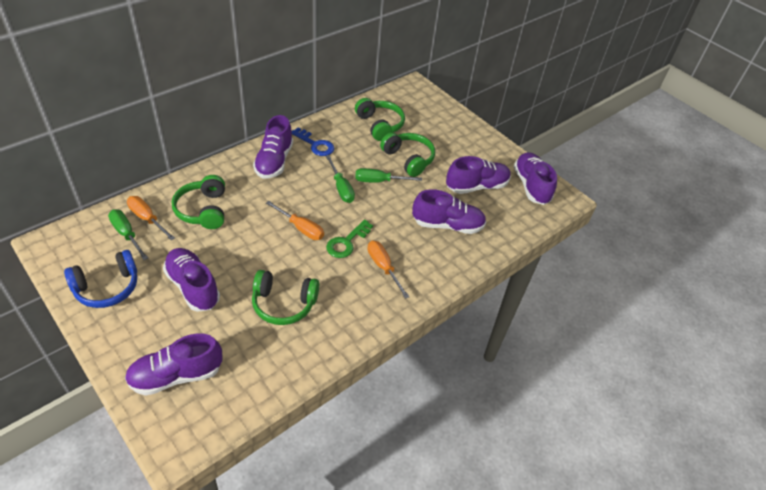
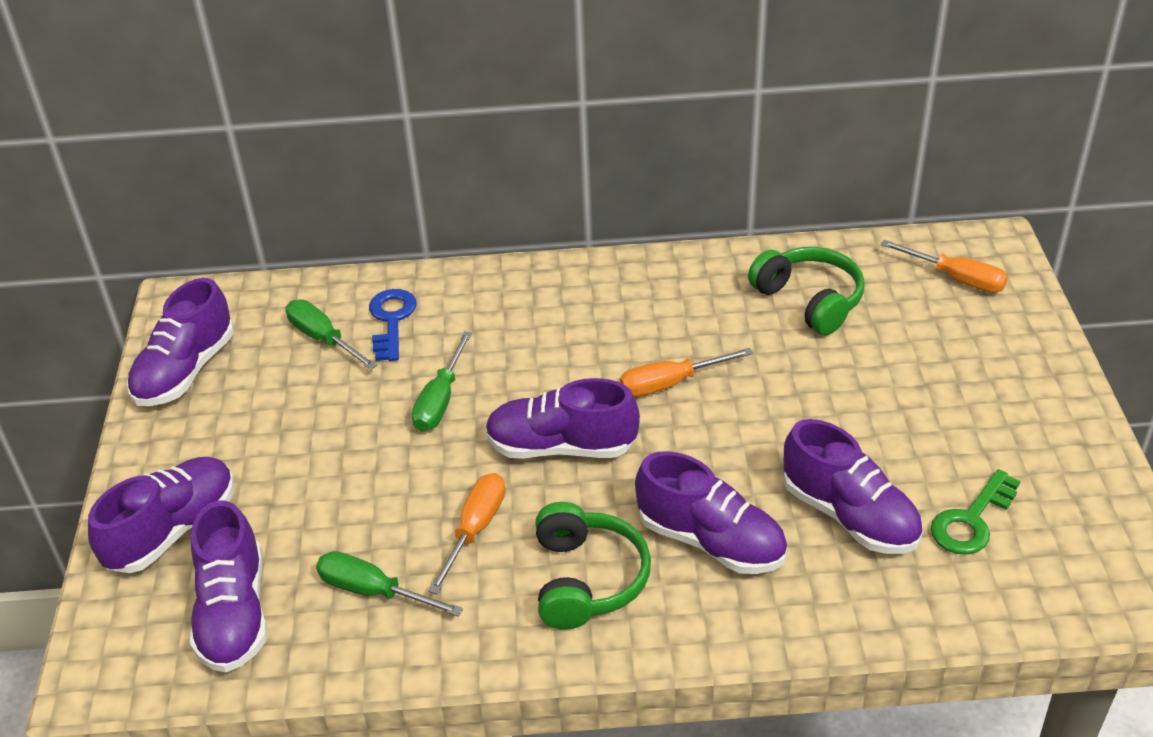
blue headphones: [64,250,137,308] = 1 -> none = 0
green headphones: [172,175,225,229] [252,270,319,325] [355,98,405,141] [380,132,435,177] = 4 -> [536,502,651,629] [748,247,865,335] = 2

